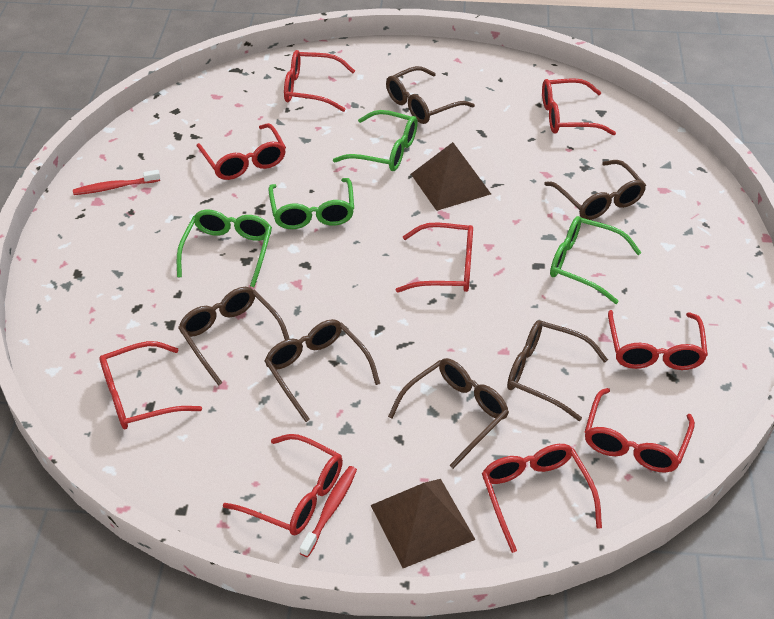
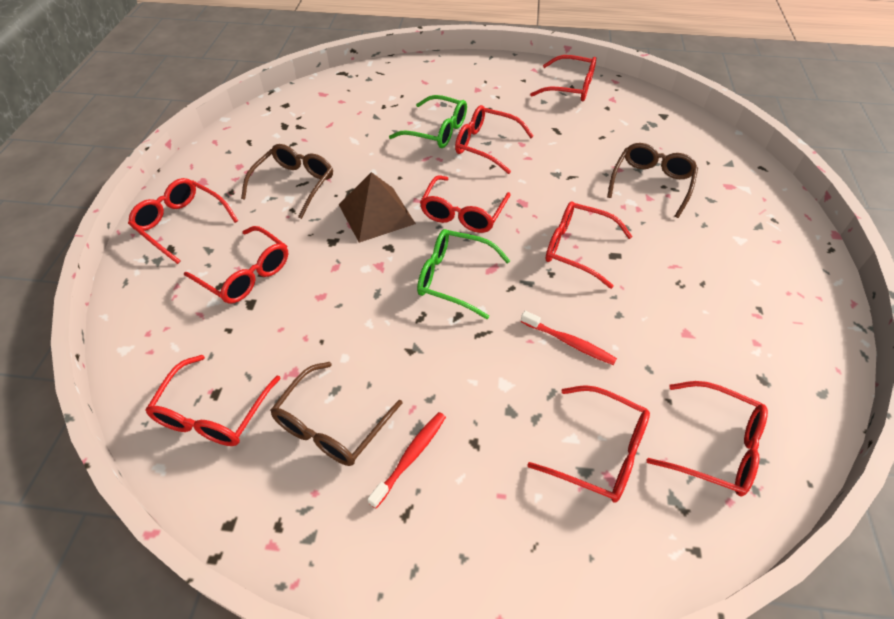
brown glasses: [178,287,289,386] [264,319,380,422] [386,66,475,124] [388,358,509,469] [507,320,608,421] [544,160,646,220] = 6 -> [241,144,333,219] [270,362,402,466] [607,143,698,218] = 3
brown pyramid: [370,479,476,568] [411,142,491,211] = 2 -> [339,172,416,243] = 1
green glasses: [177,210,272,287] [268,178,354,229] [333,110,418,171] [550,216,642,304] = 4 -> [389,95,467,148] [417,229,510,319] = 2

